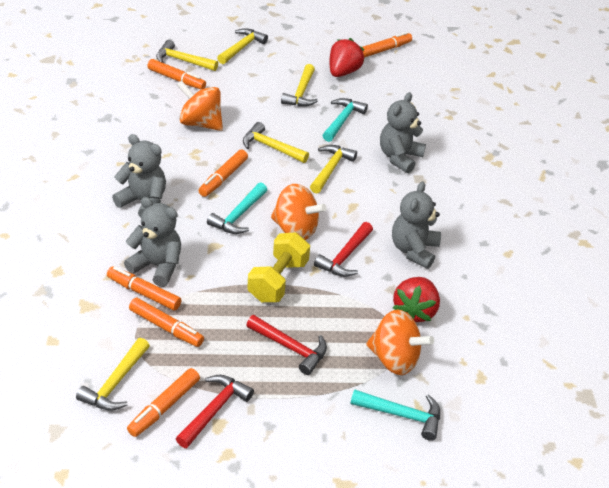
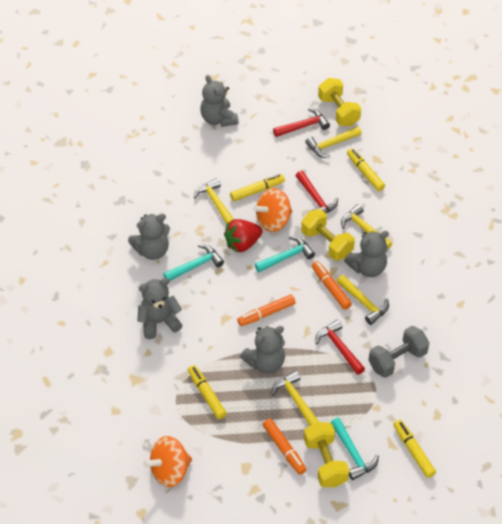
grey dumbbell: none = 0 -> [368,326,429,378] = 1
grey teddy bear: [112,134,166,217] [124,197,181,287] [380,92,426,173] [392,181,441,269] = 4 -> [128,214,170,260] [137,278,183,339] [200,75,239,127] [240,326,285,374] [344,231,389,277] = 5
orange marker: [107,266,181,311] [127,368,200,437] [129,298,204,347] [147,59,206,90] [199,149,248,197] [362,32,412,57] = 6 -> [237,294,296,326] [263,419,307,475] [312,261,352,310] = 3
orange spinning top: [177,80,223,131] [271,184,327,240] [366,309,434,375] = 3 -> [143,436,192,487] [253,188,292,232] = 2
red strawberry: [330,38,364,77] [393,277,440,322] = 2 -> [224,219,263,253] = 1
yellow dumbbell: [247,232,310,302] = 1 -> [301,209,355,261] [304,422,350,487] [318,78,361,126] = 3
yellow hammer: [76,338,150,411] [156,40,218,71] [217,28,268,64] [243,122,309,163] [281,64,318,107] [310,145,357,194] = 6 -> [194,178,234,224] [271,371,319,426] [305,126,362,158] [337,275,389,325] [341,204,392,249] = 5
yellow marker: none = 0 -> [188,365,227,419] [230,174,285,201] [347,148,385,191] [393,420,436,478] = 4

